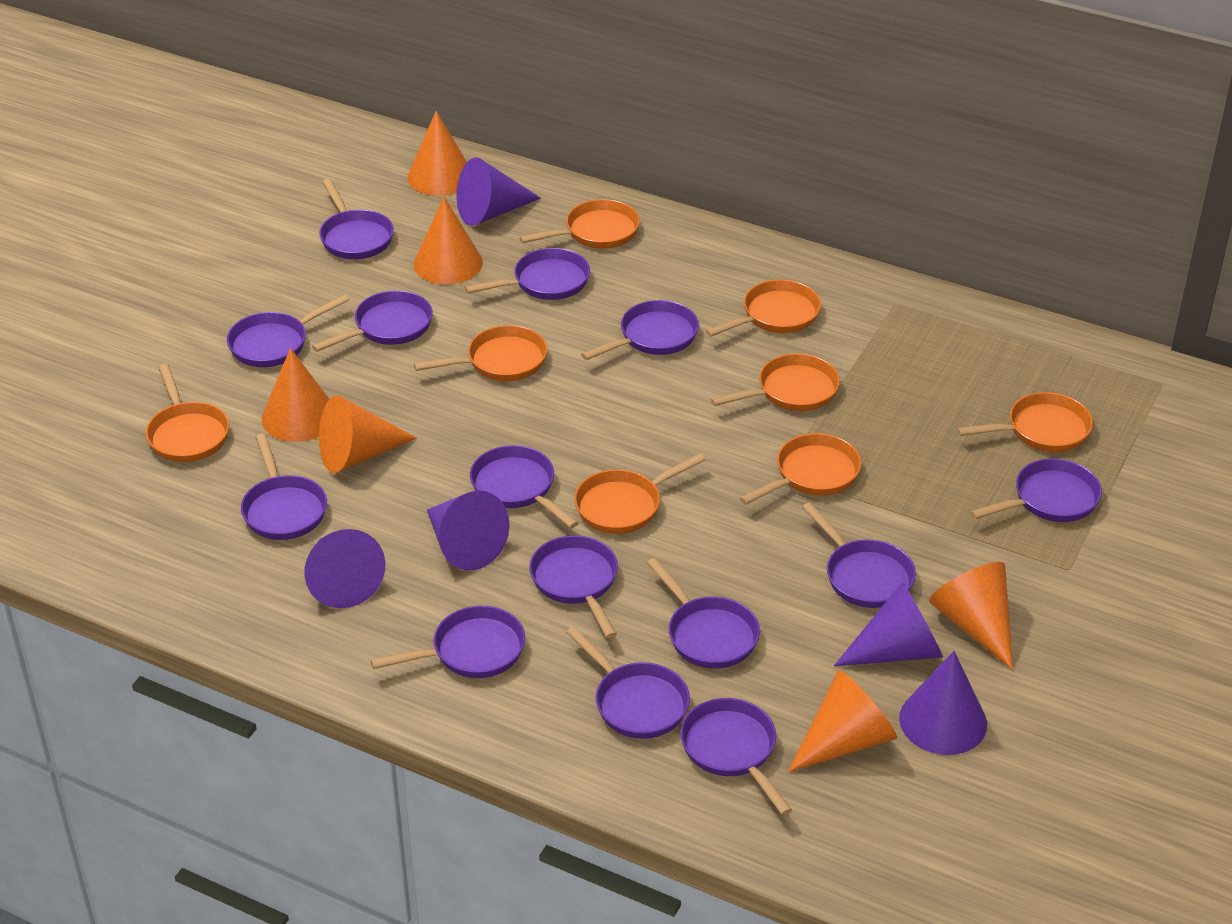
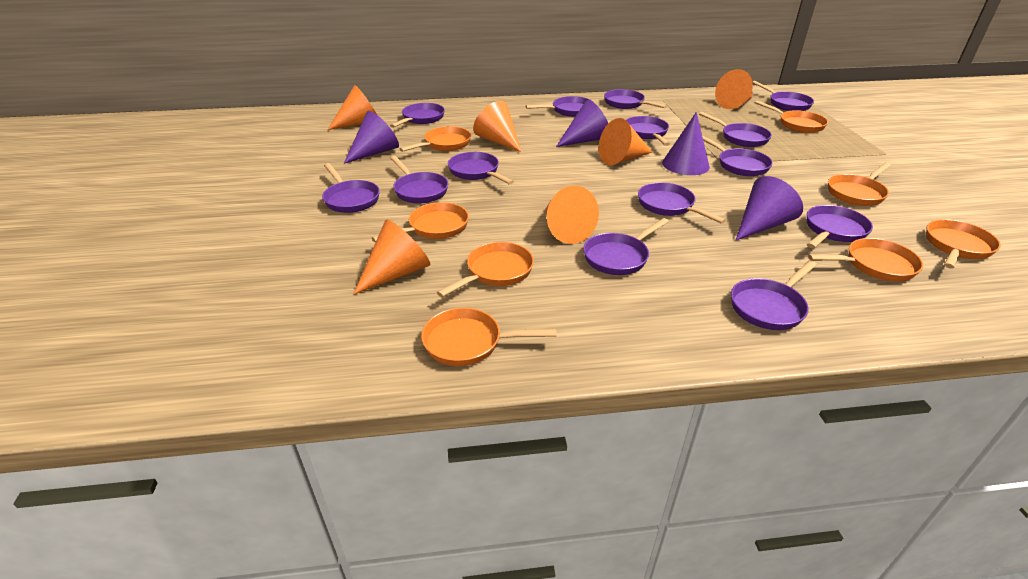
purple cone: [304,529,385,608] [427,491,509,570] [457,157,541,226] [834,582,943,666] [899,651,987,755] = 5 -> [344,111,399,164] [556,100,608,147] [662,112,710,175] [736,176,803,240] = 4

